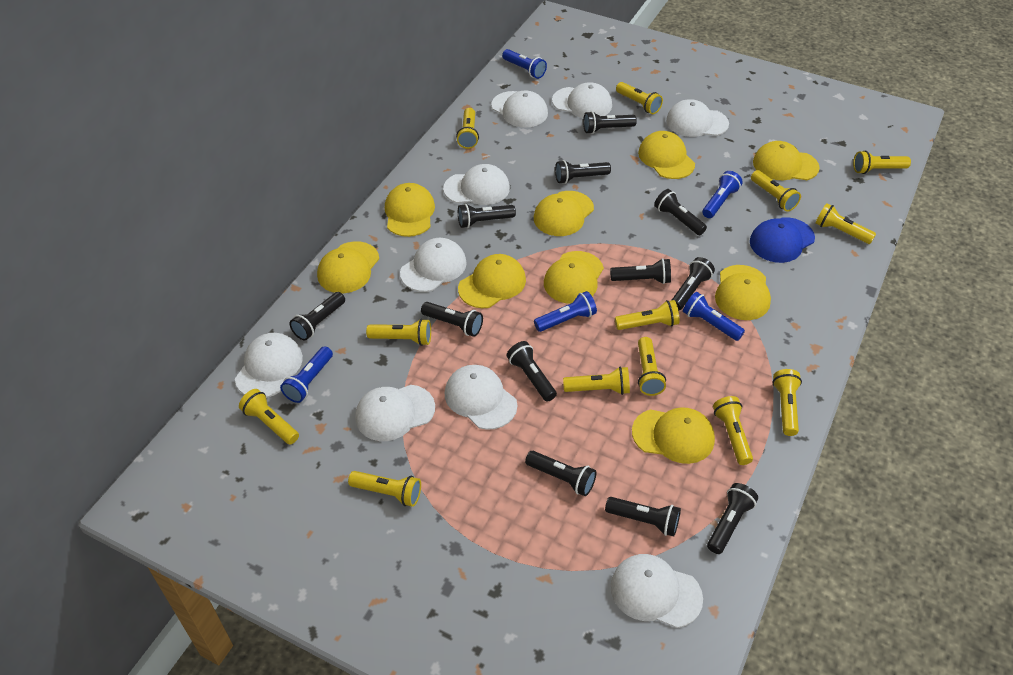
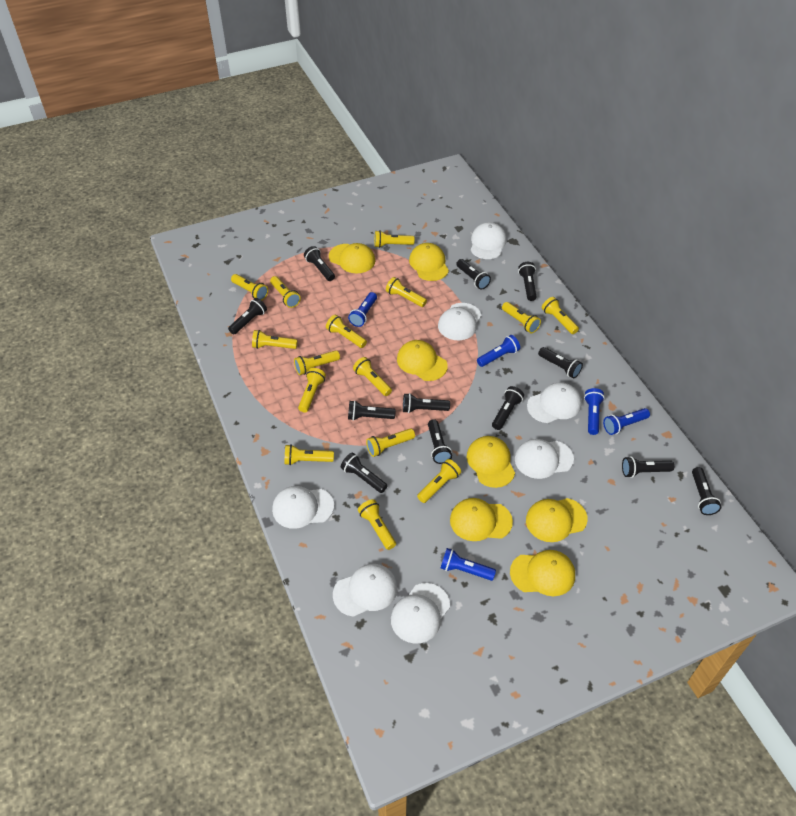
blue cap: [750,217,815,263] = 1 -> none = 0
white cap: [235,333,303,398] [355,385,435,441] [400,238,467,292] [443,164,510,205] [445,365,517,430] [491,90,548,128] [552,82,612,118] [610,554,703,628] [666,99,729,137] = 9 -> [272,486,334,529] [333,564,398,617] [391,583,450,644] [438,303,482,340] [471,222,507,259] [515,439,574,479] [527,382,582,423] = 7
yellow cap: [317,241,379,293] [385,183,435,237] [458,254,526,308] [534,191,594,236] [544,251,604,304] [632,407,715,464] [638,131,695,179] [715,265,771,320] [753,141,820,180] = 9 -> [329,243,375,274] [397,340,448,381] [409,243,449,281] [450,498,513,541] [467,436,515,488] [510,550,575,596] [526,498,588,542] = 7
yellow flashlight: [239,389,299,445] [348,471,421,507] [366,319,431,346] [456,108,479,149] [563,367,630,395] [615,300,680,330] [616,82,663,114] [638,337,666,396] [713,396,753,465] [751,170,801,212] [772,369,802,436] [815,203,876,244] [853,151,911,174] = 13 -> [231,274,268,301] [252,330,298,349] [270,276,301,308] [285,444,334,465] [294,350,340,375] [298,368,326,413] [326,315,367,348] [353,357,392,396] [358,499,396,550] [366,429,415,457] [374,230,415,248] [386,277,427,307] [417,459,461,503] [502,302,541,333] [542,297,579,334] = 15

